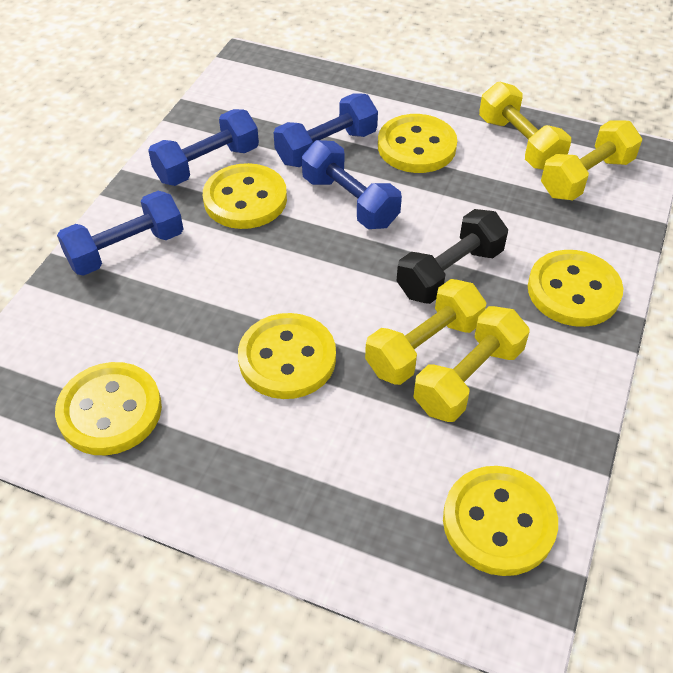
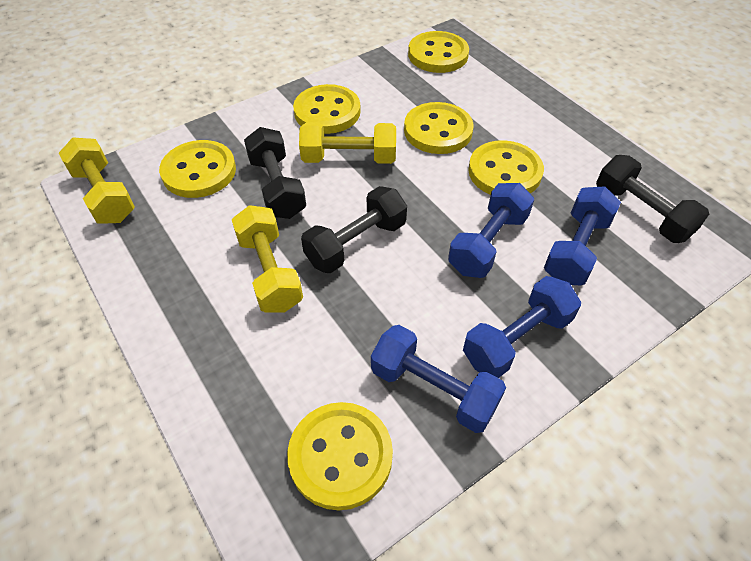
black dumbbell: [397,209,508,304] = 1 -> [244,127,306,219] [301,186,407,273] [596,155,709,243] = 3
yellow dumbbell: [365,279,486,385] [413,306,530,422] [479,82,571,170] [541,120,642,200] = 4 -> [59,138,135,224] [232,205,303,313] [299,122,396,164] = 3

